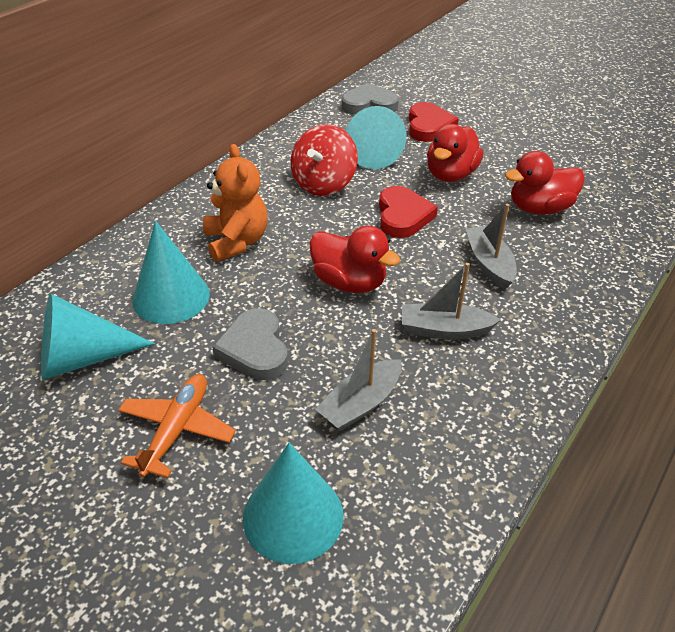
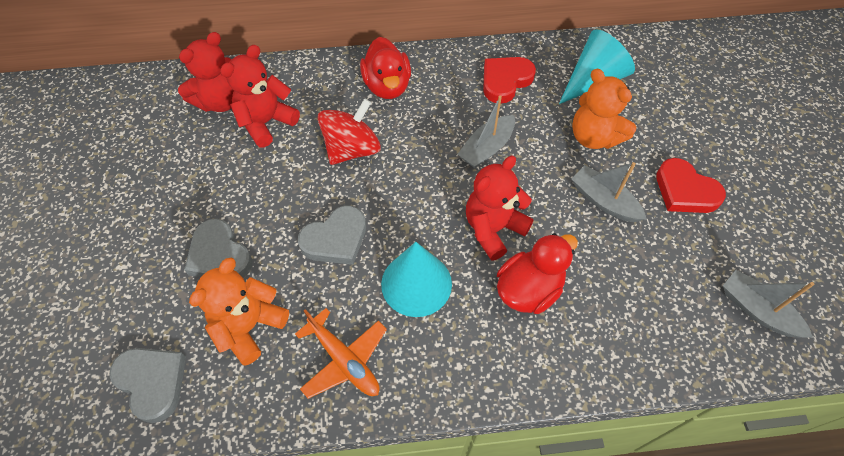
grey heart: [212,308,288,380] [341,83,399,115] = 2 -> [109,348,186,423] [184,219,252,278] [298,206,366,265] = 3
orange teddy bear: [203,144,268,262] = 1 -> [189,257,289,366] [572,69,636,149] = 2
red duck: [309,225,400,293] [427,124,484,182] [505,151,585,215] = 3 -> [360,37,411,99] [497,233,578,314] = 2
red teddy bear: none = 0 -> [178,32,234,112] [220,45,300,147] [466,156,534,261] = 3
turquoise cone: [41,293,155,380] [133,221,210,324] [243,443,344,564] [346,106,406,169] = 4 -> [381,242,452,317] [559,29,635,104] = 2

